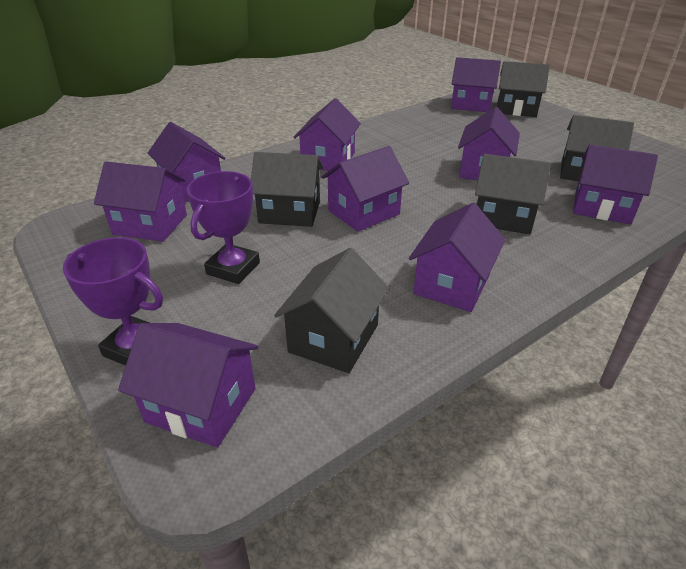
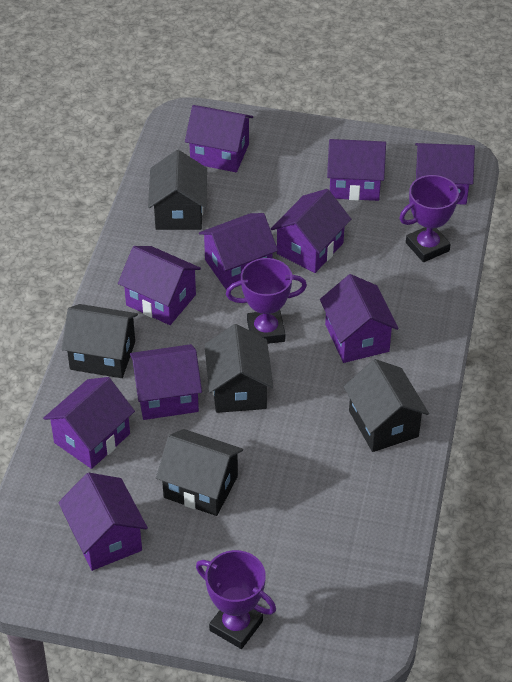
purple house: [94,162,187,242] [118,323,259,448] [148,122,226,203] [293,98,361,171] [321,146,409,232] [409,203,506,312] [451,57,501,112] [458,107,520,180] [573,144,658,224] = 9 -> [43,377,135,469] [58,473,148,571] [118,246,201,325] [130,344,202,420] [185,105,253,172] [199,213,278,290] [271,189,351,273] [320,274,399,363] [327,139,386,201] [415,143,475,205] = 10
purple trophy: [63,237,163,366] [187,171,260,284] = 2 -> [196,550,276,649] [226,258,307,344] [399,175,465,262] = 3

